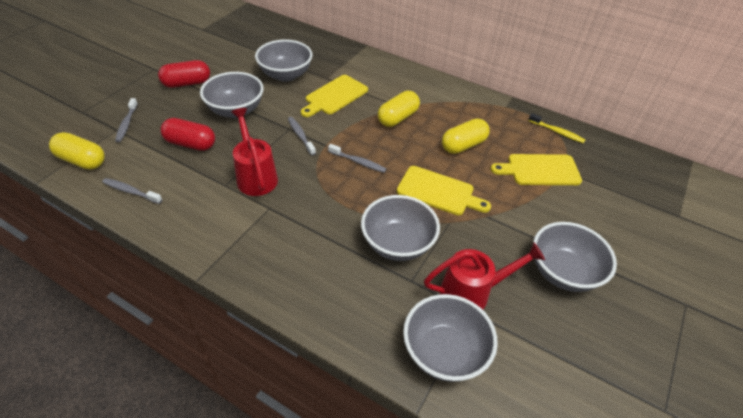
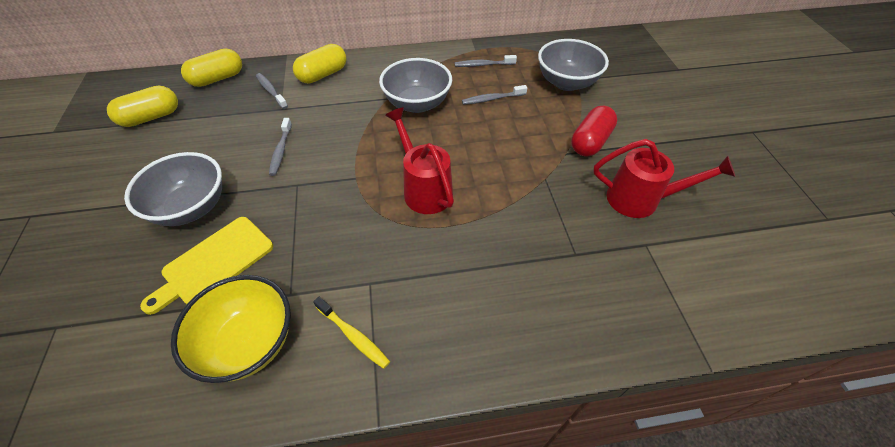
grey bowl: [200,72,264,118] [255,39,313,82] [361,195,440,261] [403,294,498,382] [533,222,617,292] = 5 -> [124,152,222,226] [379,58,452,113] [538,39,609,91] = 3
red capsule: [158,60,210,88] [160,118,215,151] = 2 -> [571,106,617,156] = 1
yellow bowl: none = 0 -> [171,275,291,383] = 1
yellow cutting board: [301,75,368,117] [397,166,491,215] [491,154,582,185] = 3 -> [140,217,273,315] = 1

